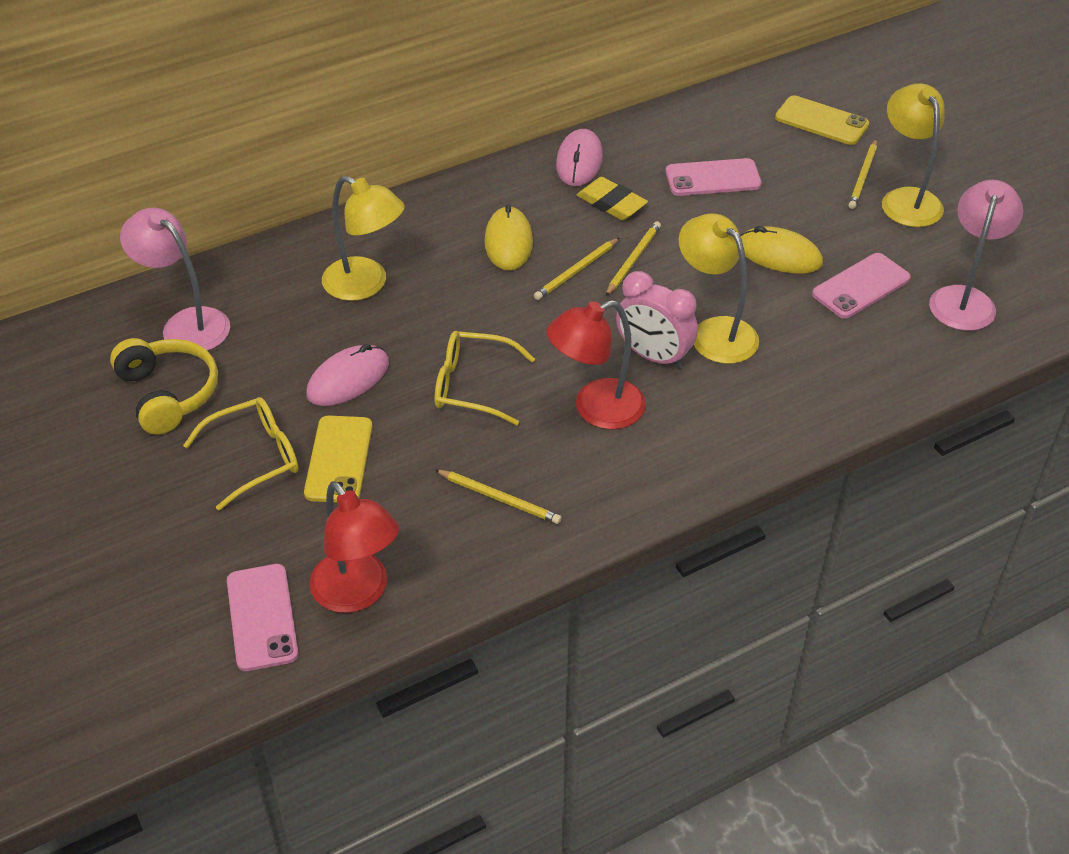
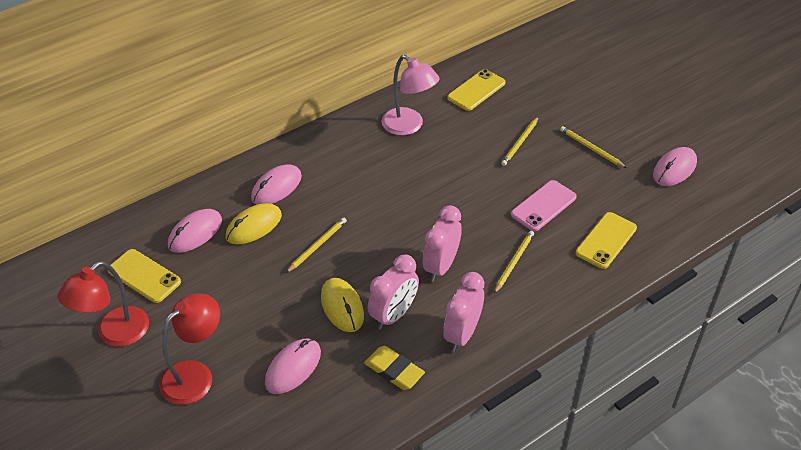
pink clock: [616,271,698,369] = 1 -> [368,255,419,330] [423,205,462,282] [443,272,484,351] = 3
pink lamp: [120,208,230,351] [929,180,1023,331] = 2 -> [381,55,439,135] = 1
pink mouse: [306,344,389,406] [556,129,603,186] = 2 -> [168,209,222,253] [251,164,302,205] [265,339,321,394] [653,147,697,186] = 4
pink phone: [227,564,298,671] [666,158,762,196] [812,253,911,319] = 3 -> [511,180,577,231] = 1
yellow glasses: [183,397,299,511] [435,331,535,425] = 2 -> none = 0
yellow headphones: [110,338,218,435] = 1 -> none = 0
yellow lamp: [322,176,405,301] [679,213,759,364] [882,83,945,227] = 3 -> none = 0
yellow phone: [304,416,372,503] [775,95,869,145] = 2 -> [108,249,181,303] [447,69,506,111] [576,212,637,269] = 3

